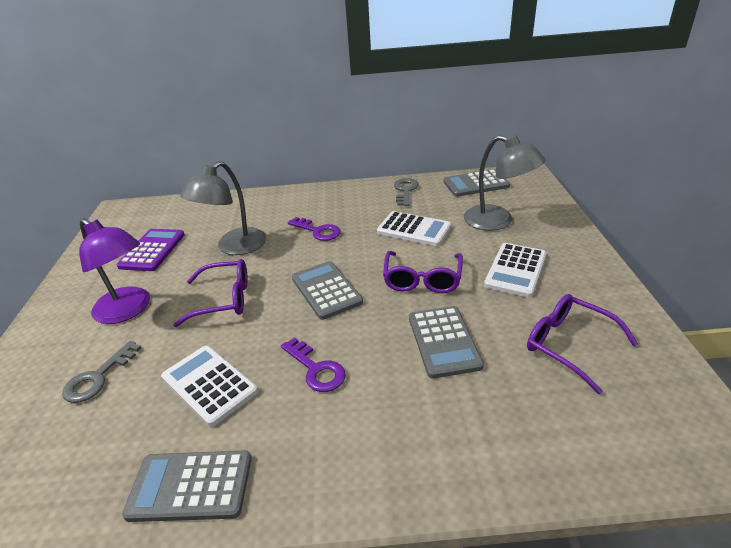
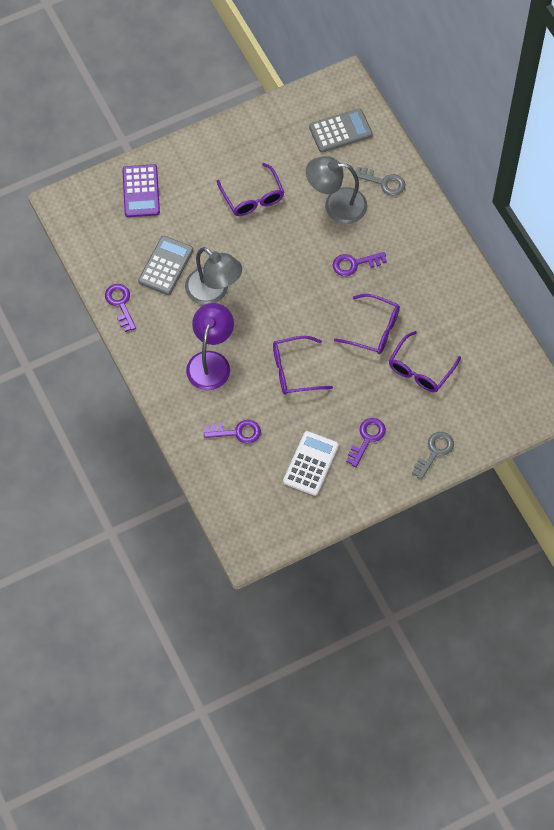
grey calculator: [122,450,252,522] [292,261,363,320] [409,306,484,379] [443,169,510,197] = 4 -> [138,236,193,295] [309,108,373,152] = 2
purple glasses: [174,259,248,327] [383,251,463,293] [527,294,638,394] = 3 -> [217,163,284,216] [273,336,333,395] [334,294,400,354] [389,331,461,392] = 4
purple key: [281,337,346,392] [288,217,341,241] = 2 -> [105,284,136,332] [204,420,261,444] [333,252,387,276] [346,418,386,467] = 4
white calculator: [161,345,258,427] [377,211,451,246] [484,243,546,298] = 3 -> [283,431,339,496] = 1

